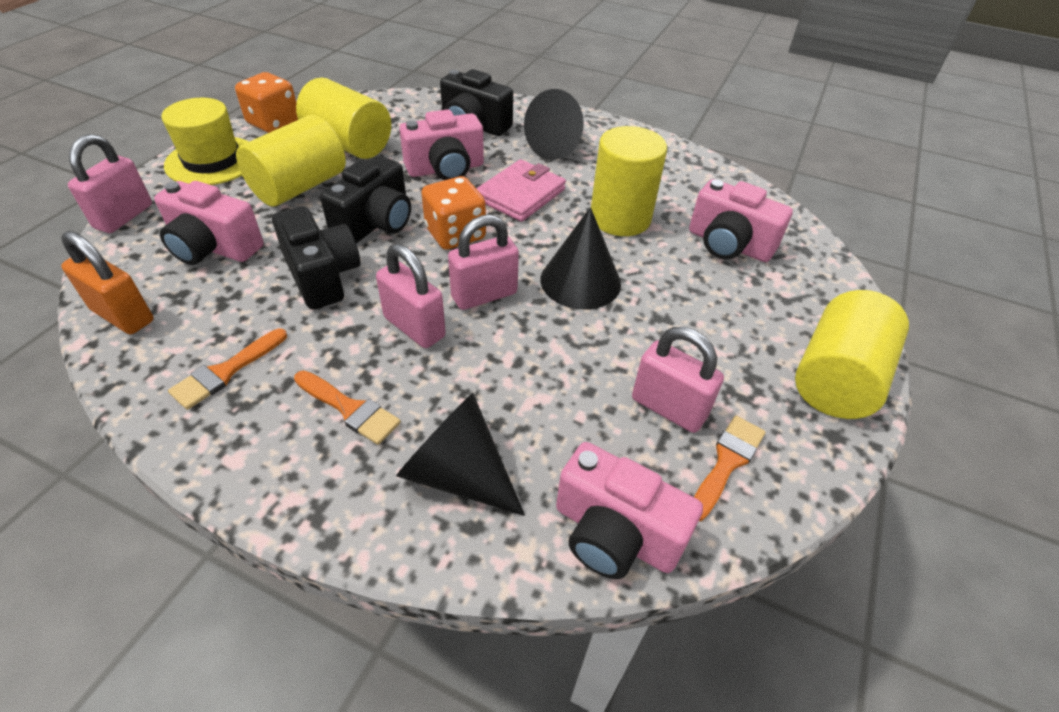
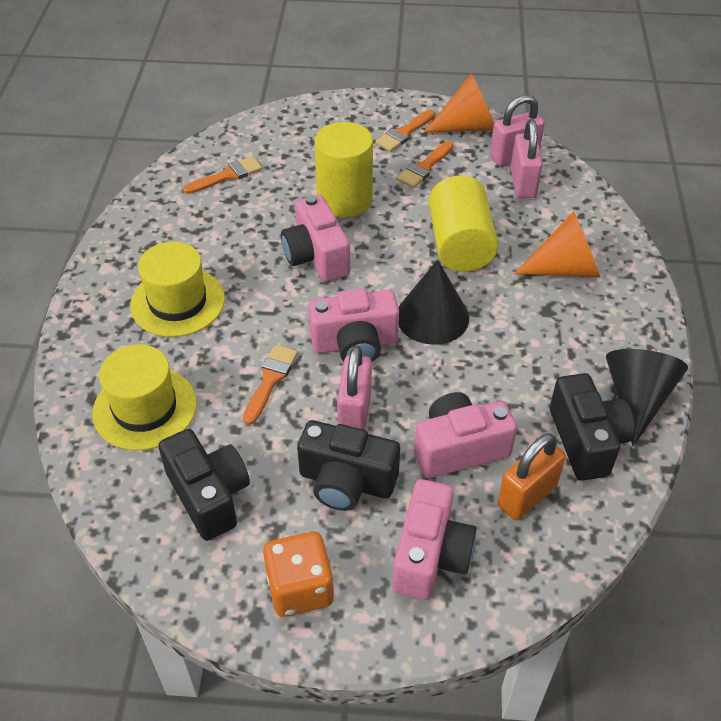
black cone: [396,393,525,516] [524,89,584,160] [541,207,621,310] = 3 -> [398,259,469,345] [606,349,688,446] = 2
orange brush: [168,329,287,410] [294,371,401,445] [694,416,766,521] = 3 -> [183,156,262,194] [243,344,298,425] [375,110,435,152] [396,141,454,188] = 4
orange cone: none = 0 -> [424,74,494,133] [514,211,600,277] = 2
orange dice: [235,72,298,133] [421,176,486,250] = 2 -> [263,531,334,617] = 1
pink padlock: [68,134,152,233] [376,244,446,348] [448,215,519,310] [632,327,724,433] = 4 -> [337,346,372,430] [490,95,545,166] [511,119,543,198] = 3
pink wallet: [476,159,566,222] = 1 -> none = 0
yellow cylinder: [236,115,346,207] [296,78,391,159] [591,126,667,236] [795,290,909,419] = 4 -> [314,122,373,218] [429,175,498,272] = 2
yellow hat: [161,98,249,185] = 1 -> [92,344,197,451] [130,241,225,337] = 2

